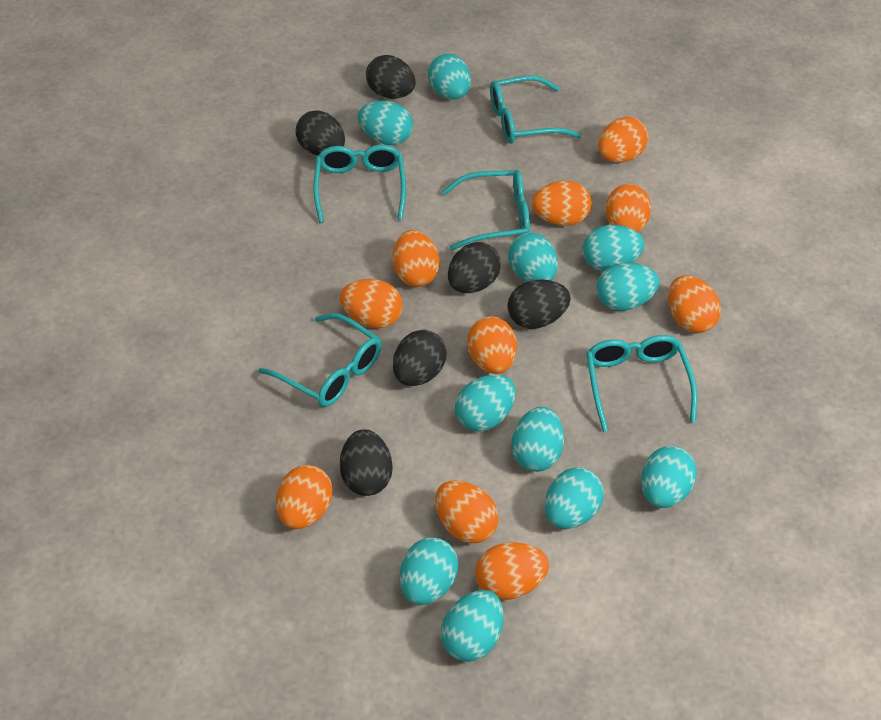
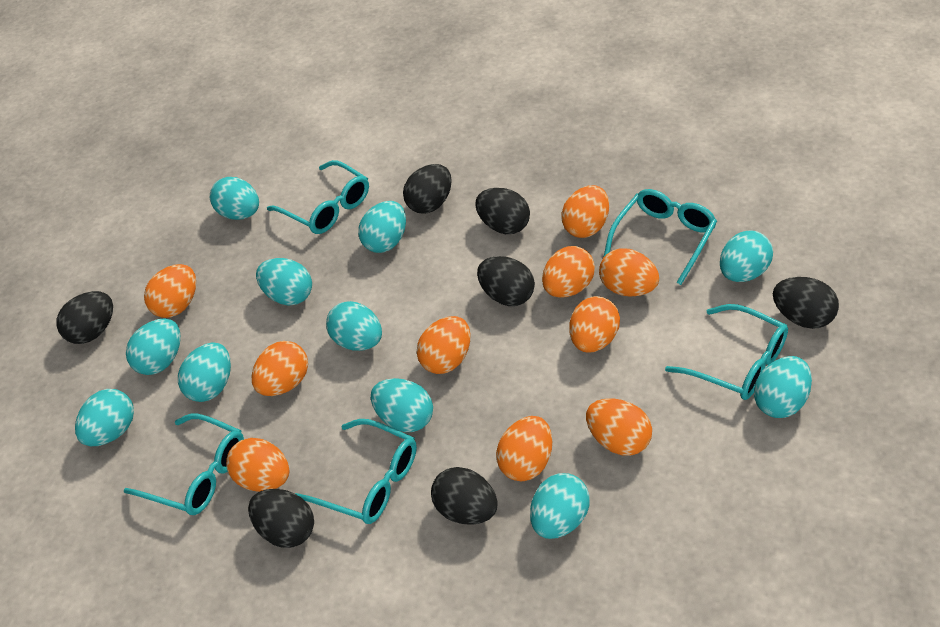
black egg: [295,110,345,155] [340,429,393,496] [366,55,416,99] [393,330,446,386] [448,242,501,293] [507,279,571,329] = 6 -> [56,291,113,344] [248,489,314,548] [403,164,452,214] [431,467,498,525] [475,188,530,234] [477,256,535,306] [773,277,839,329] = 7

